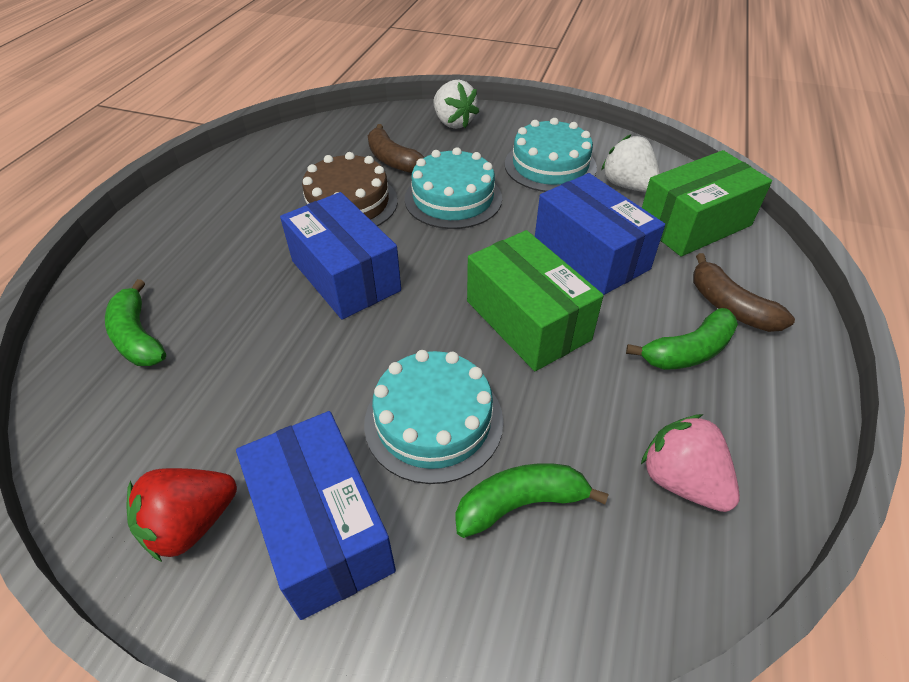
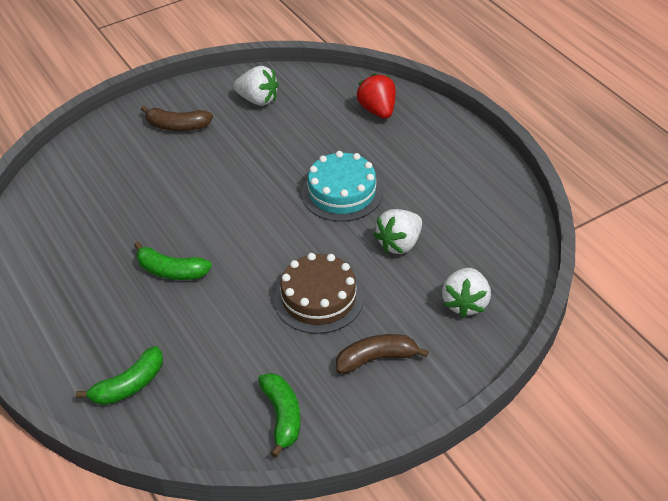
blue box: [236,411,396,620] [280,192,401,320] [535,173,665,295] = 3 -> none = 0
green box: [467,230,604,371] [642,150,772,257] = 2 -> none = 0
pink strawberry: [641,414,740,512] = 1 -> none = 0
turquoise cake: [364,350,503,484] [405,147,502,229] [505,118,597,192] = 3 -> [302,151,383,222] = 1
white strawberry: [434,80,479,129] [601,134,660,192] = 2 -> [233,66,279,106] [374,209,422,254] [442,268,491,318] = 3

